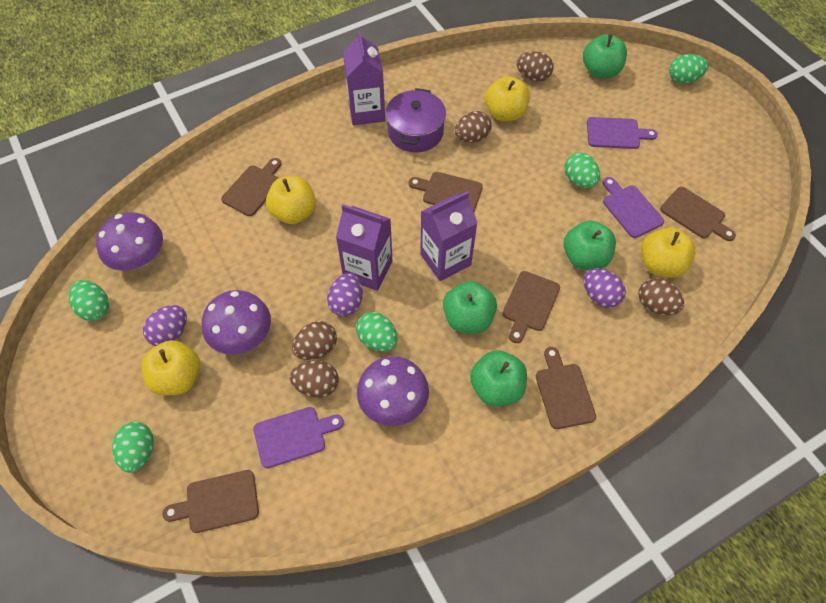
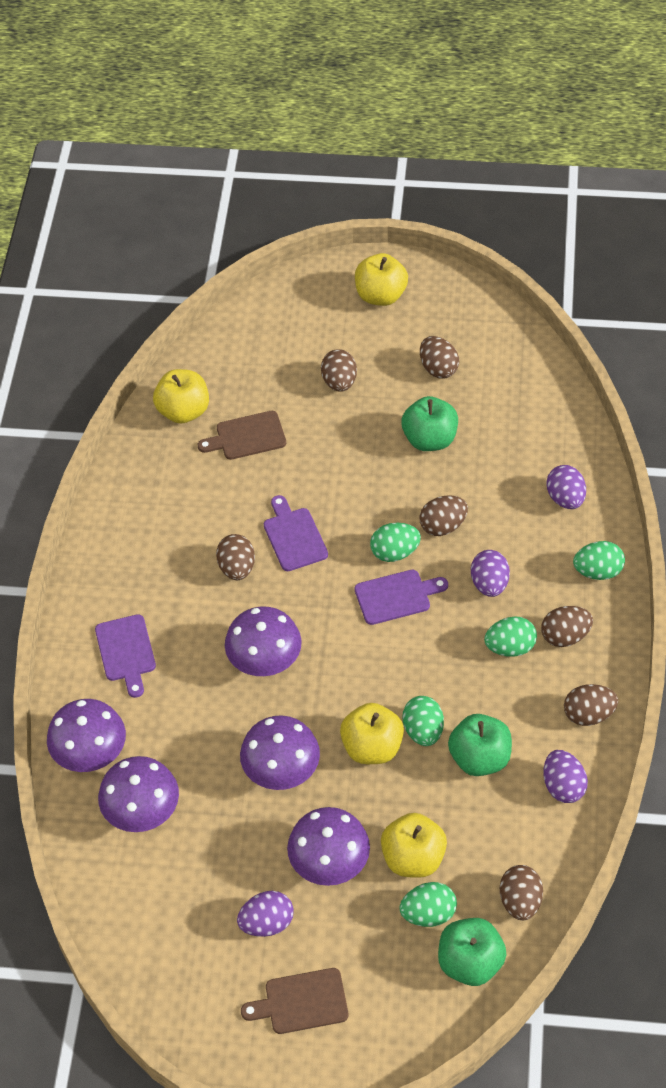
brown cutting board: [162,470,259,533] [221,158,282,216] [409,172,483,212] [503,271,560,343] [536,347,596,429] [660,187,736,241] = 6 -> [198,411,286,460] [241,968,348,1034] = 2
brown egg: [289,361,339,398] [292,321,337,360] [455,111,492,143] [516,51,554,82] [638,278,684,315] = 5 -> [216,534,255,580] [321,349,357,392] [420,336,459,378] [420,495,468,536] [500,865,543,920] [541,606,593,647] [564,684,618,726] = 7
green apple: [443,281,497,333] [470,350,527,406] [564,220,616,270] [583,34,627,78] = 4 -> [401,396,458,451] [438,918,507,986] [448,714,512,776] = 3
purple carton: [336,204,392,291] [343,30,385,125] [420,191,477,281] = 3 -> none = 0
purple egg: [143,305,187,346] [327,273,363,317] [583,268,626,308] = 3 -> [237,891,294,937] [471,550,510,597] [544,750,588,803] [546,465,586,509] = 4
purple mushroom: [96,212,163,271] [202,290,271,355] [357,356,429,426] = 3 -> [47,699,126,772] [98,756,179,832] [225,607,302,676] [240,715,320,790] [287,807,370,886] = 5
purple pot: [386,88,446,153] = 1 -> none = 0

